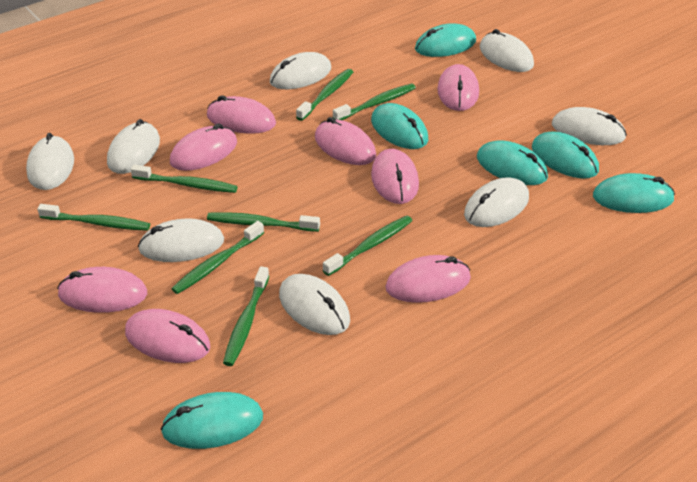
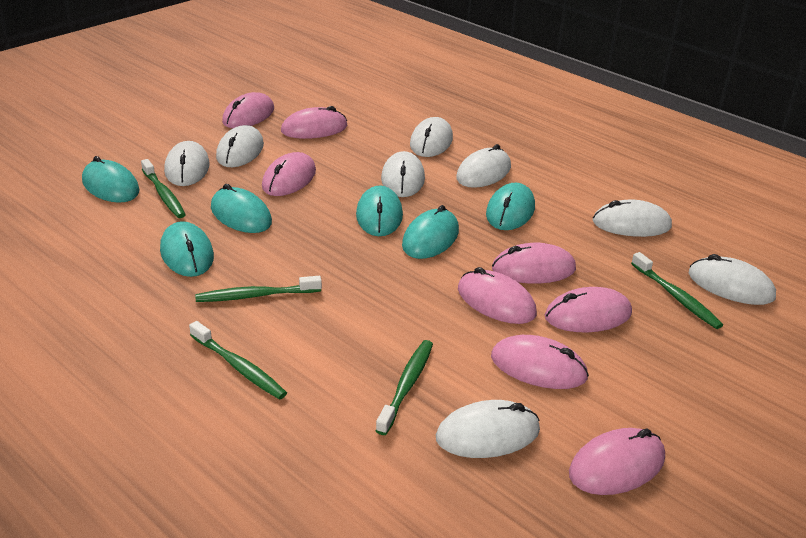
green toothbrush: [37,204,150,231] [131,165,238,193] [171,221,264,294] [207,212,320,232] [223,266,269,366] [296,69,353,121] [323,215,412,276] [333,83,416,120] = 8 -> [141,159,186,218] [189,321,287,400] [195,276,322,302] [376,340,433,435] [631,252,723,329] = 5

